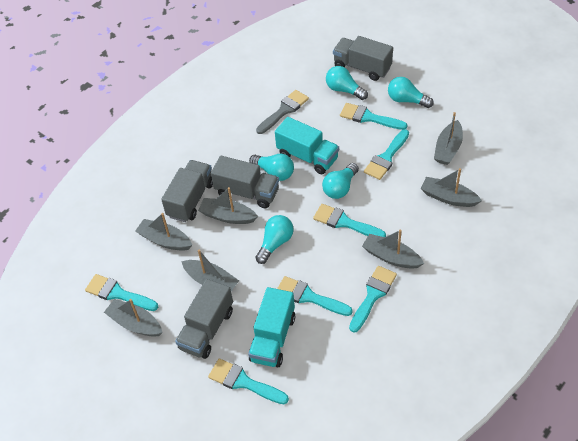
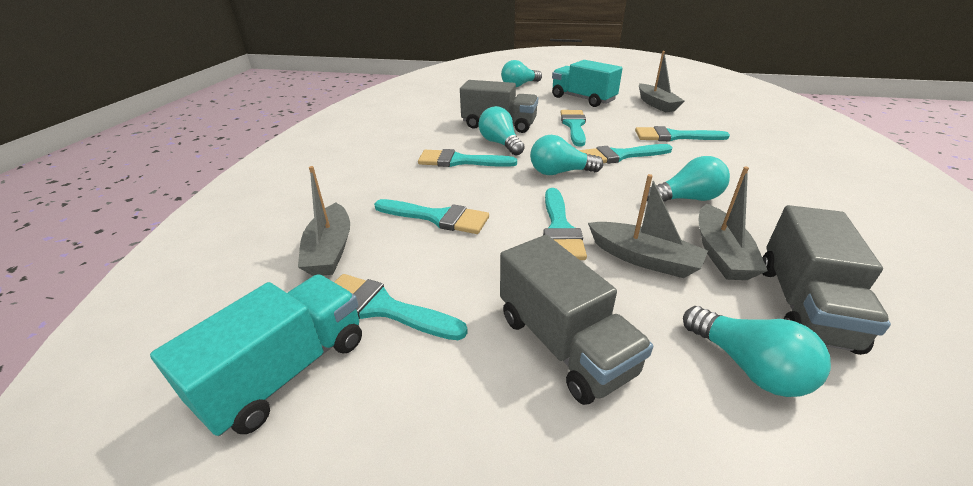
grey boat: [104,299,163,337] [135,213,192,251] [181,250,239,292] [198,187,258,224] [362,230,424,269] [421,168,482,207] [434,112,463,165] = 7 -> [298,166,350,276] [588,174,708,278] [639,51,684,112] [698,166,768,280] = 4
grey brush: [256,90,309,134] = 1 -> none = 0
grey truck: [161,160,213,222] [175,279,233,359] [211,156,279,208] [333,36,393,81] = 4 -> [460,80,538,133] [500,235,653,405] [762,205,891,355] = 3

